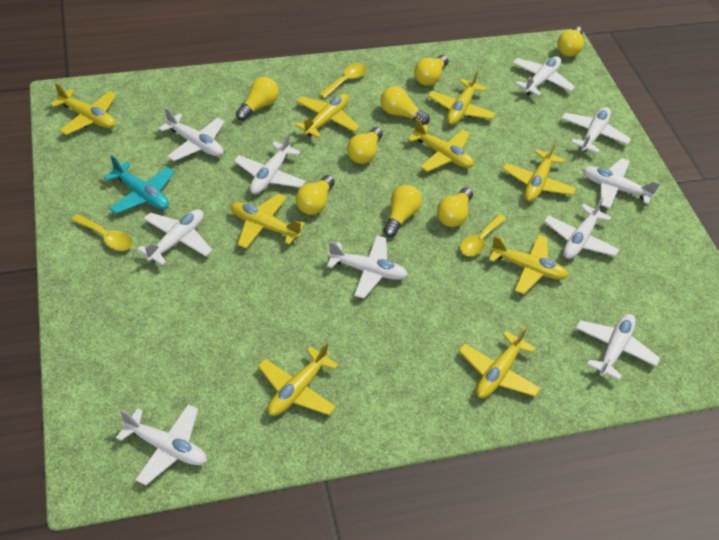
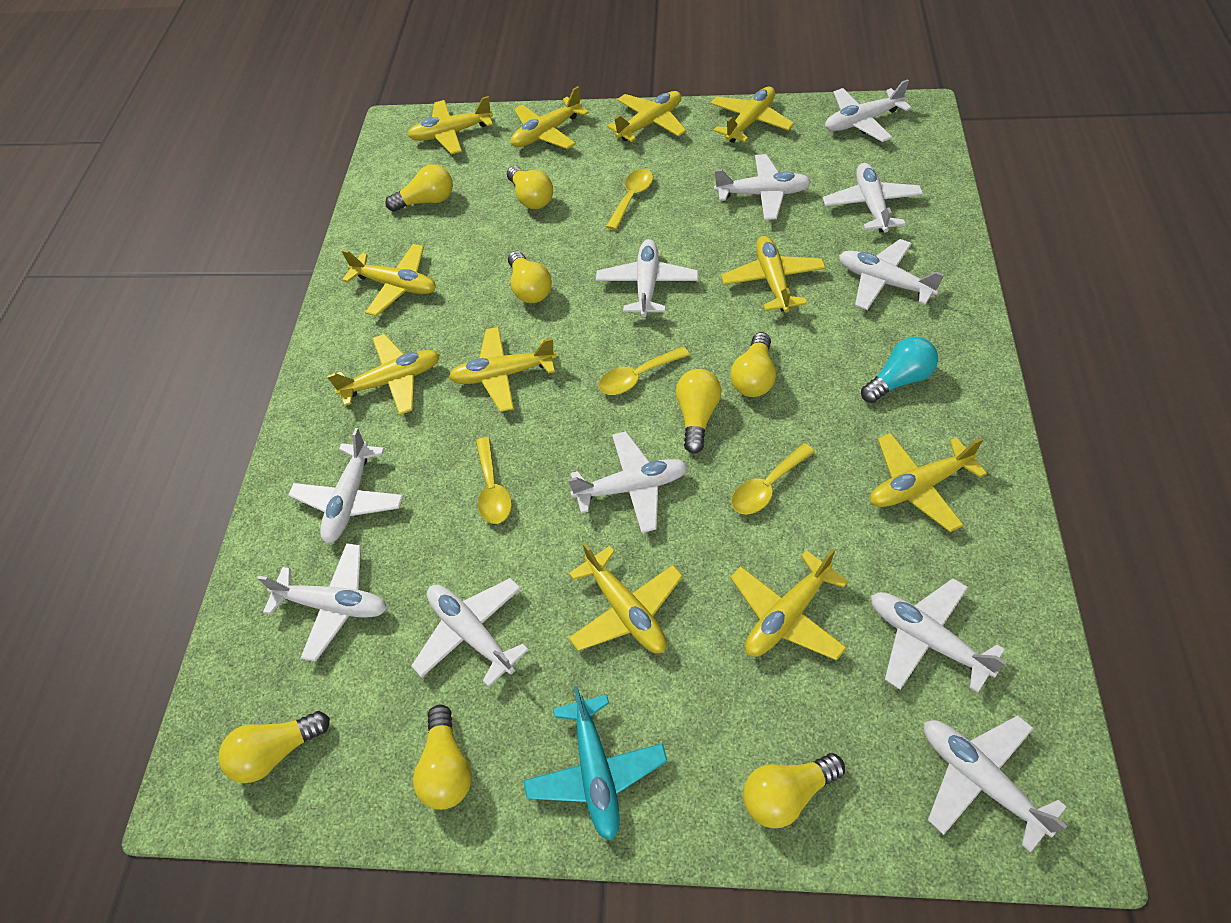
turquoise light bulb: none = 0 -> [861,337,938,403] = 1
white plane: [116,404,207,486] [137,209,212,266] [158,108,225,161] [234,133,306,194] [327,236,408,298] [513,56,575,96] [544,197,620,259] [562,107,631,153] [576,314,660,380] [583,158,660,209] = 10 -> [257,543,387,662] [288,428,404,543] [411,578,529,687] [568,431,688,533] [596,239,698,317] [714,154,811,220] [823,163,923,232] [825,79,912,142] [839,239,944,310] [871,578,1007,693] [924,715,1067,852] = 11
yellow plane: [50,83,116,135] [231,193,305,249] [258,342,339,416] [295,94,360,138] [408,118,474,172] [428,70,496,125] [459,326,541,398] [489,235,568,294] [502,141,576,202] = 9 -> [327,334,440,415] [342,244,436,316] [407,96,493,154] [449,327,557,412] [511,86,589,149] [569,543,683,653] [607,91,687,142] [710,87,794,143] [721,236,826,313] [730,549,849,661] [870,433,987,532] = 11
yellow spoon: [71,214,133,251] [319,63,367,99] [460,214,506,256] = 3 -> [476,437,512,524] [598,346,690,395] [606,169,653,230] [731,443,815,515] = 4

